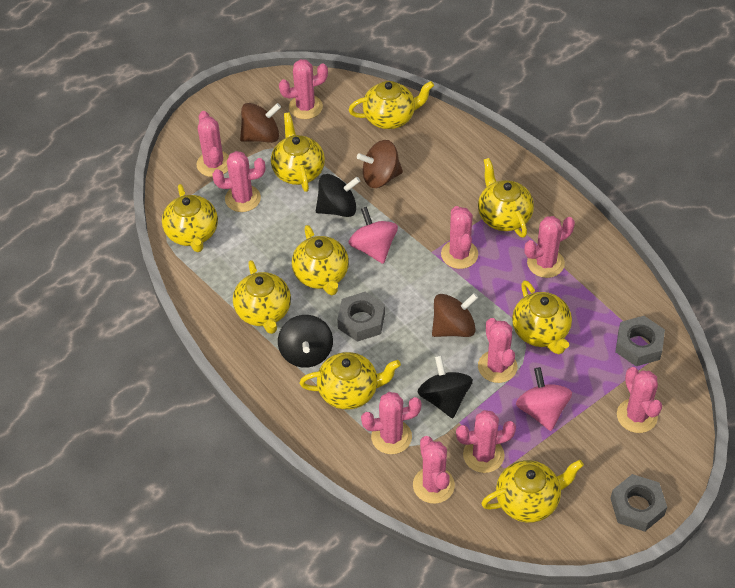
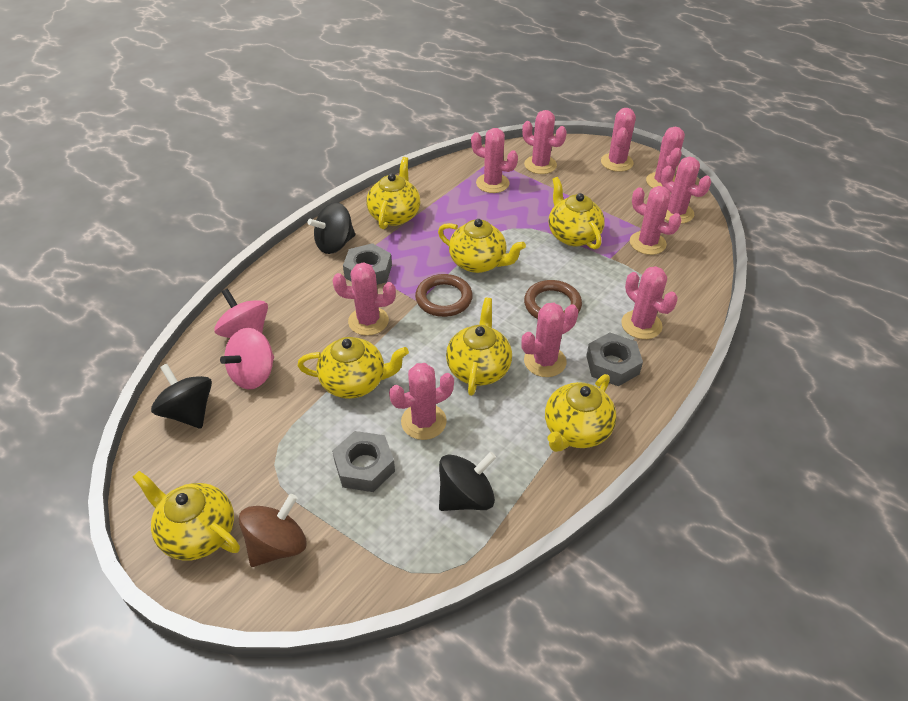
brown ring: none = 0 -> [415,274,473,317] [524,280,582,319] = 2
brown spinning top: [240,103,281,143] [357,140,403,188] [432,293,478,337] = 3 -> [239,494,307,567] = 1
yellow teapot: [162,184,218,252] [233,260,291,334] [271,112,325,192] [292,225,349,295] [299,352,401,409] [349,81,434,129] [478,158,534,238] [481,460,584,523] [512,280,572,354] = 9 -> [133,471,240,561] [297,337,409,399] [366,157,420,229] [438,219,526,273] [446,298,512,396] [545,374,617,452] [549,177,605,250] = 7

